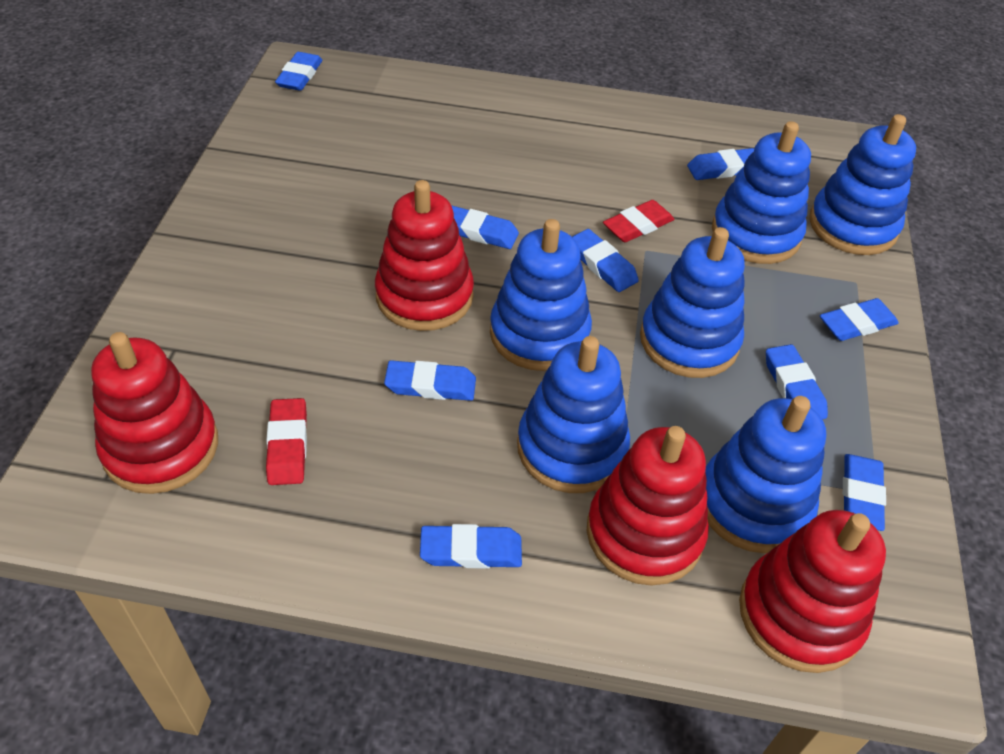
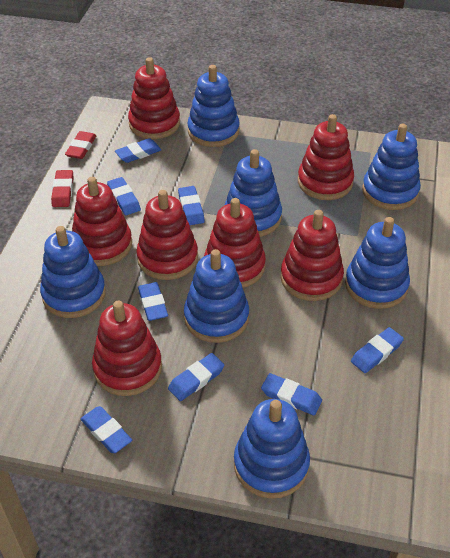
blue eraser: [275,52,322,91] [384,360,476,401] [420,524,522,569] [451,205,519,249] [572,229,639,292] [687,148,754,180] [766,344,828,419] [820,298,899,341] [843,454,886,531] = 9 -> [81,406,132,453] [107,177,141,215] [115,138,161,163] [138,282,168,321] [168,353,224,401] [178,186,205,225] [261,373,322,415] [351,327,404,373] = 8
blue stacking toy: [490,219,592,371] [517,336,630,493] [640,227,745,378] [705,396,826,553] [712,121,811,264] [809,114,916,255] = 6 -> [40,226,106,318] [184,249,249,343] [187,65,240,147] [224,149,282,237] [234,399,310,499] [345,217,410,309] [362,124,421,210] = 7
red stacking toy: [91,332,218,494] [375,180,474,331] [587,426,709,586] [739,510,886,673] = 4 -> [72,177,132,266] [92,301,162,396] [128,57,180,139] [136,190,198,280] [204,198,266,288] [280,210,344,301] [298,114,354,200] = 7

